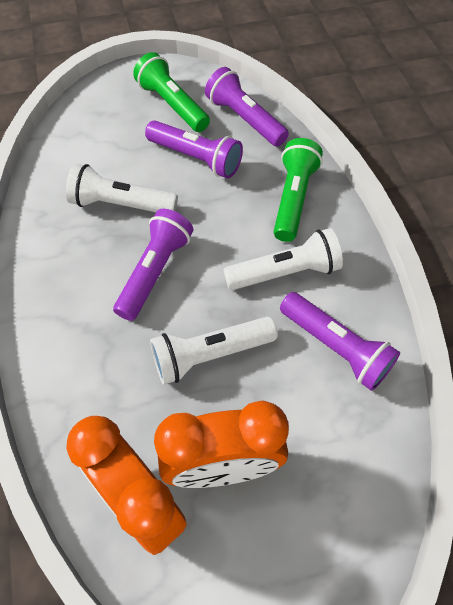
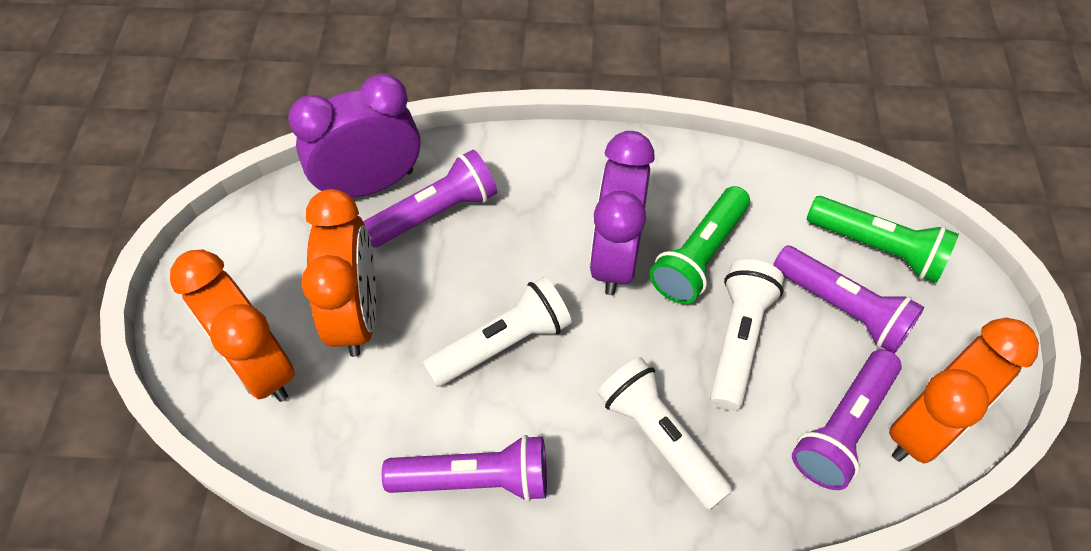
orange clock: [66,416,187,555] [154,401,289,488] = 2 -> [170,250,295,402] [301,189,377,357] [889,318,1039,464] = 3
purple clock: none = 0 -> [288,73,420,197] [590,131,655,295] = 2

